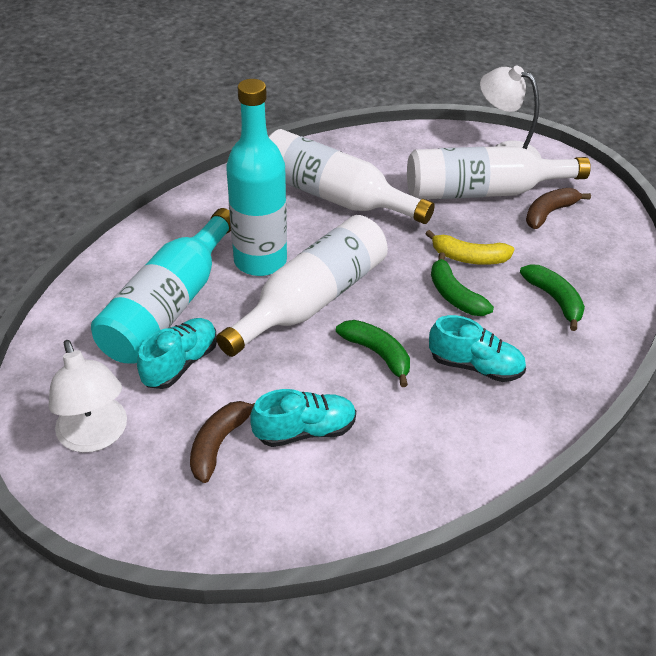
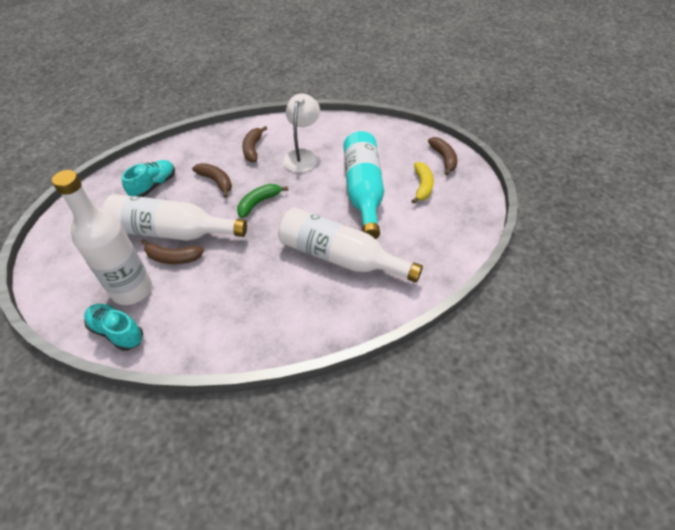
brown banana: [190,401,255,483] [526,188,591,229] = 2 -> [141,239,204,264] [192,163,232,198] [242,126,267,162] [428,137,457,176] = 4
green banana: [336,320,410,387] [431,252,494,316] [520,264,585,331] = 3 -> [237,184,288,218] = 1
turquoise bottle: [91,208,231,364] [226,79,287,276] = 2 -> [343,131,384,239] = 1
turquoise shoe: [137,318,217,389] [250,389,356,447] [429,315,526,382] = 3 -> [84,304,143,351] [122,160,175,197] = 2
white lamp: [49,340,127,453] [480,65,541,158] = 2 -> [283,93,320,173] = 1

